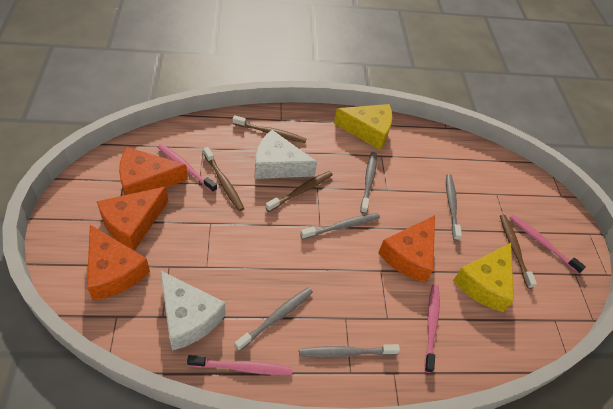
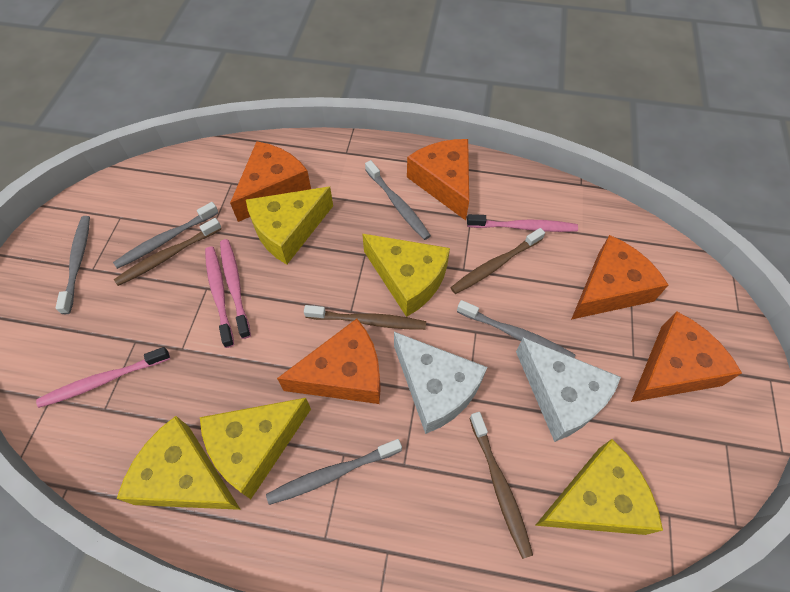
orange cheese: [87,225,150,300] [97,186,168,251] [119,147,188,195] [378,215,435,283] = 4 -> [230,141,311,222] [277,319,381,404] [407,139,469,220] [571,235,668,320] [631,311,742,402] = 5
yellow cheese: [334,104,392,150] [453,243,514,312] = 2 -> [117,416,241,510] [200,398,311,499] [246,186,333,264] [362,234,450,317] [535,439,663,535] = 5

